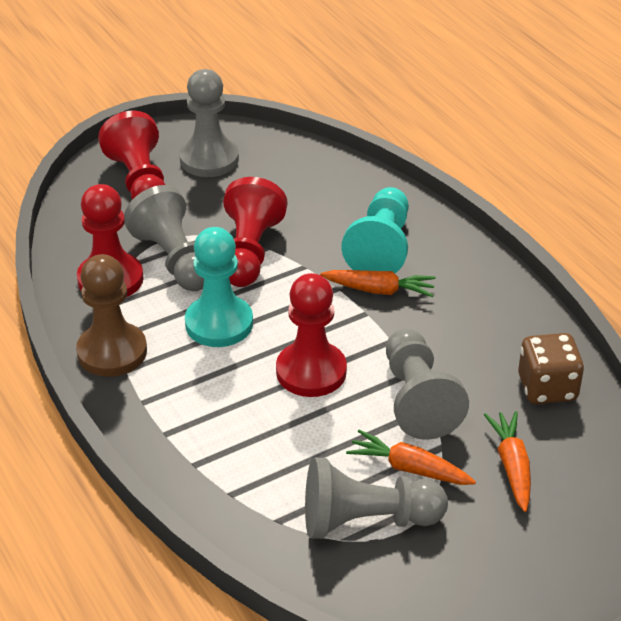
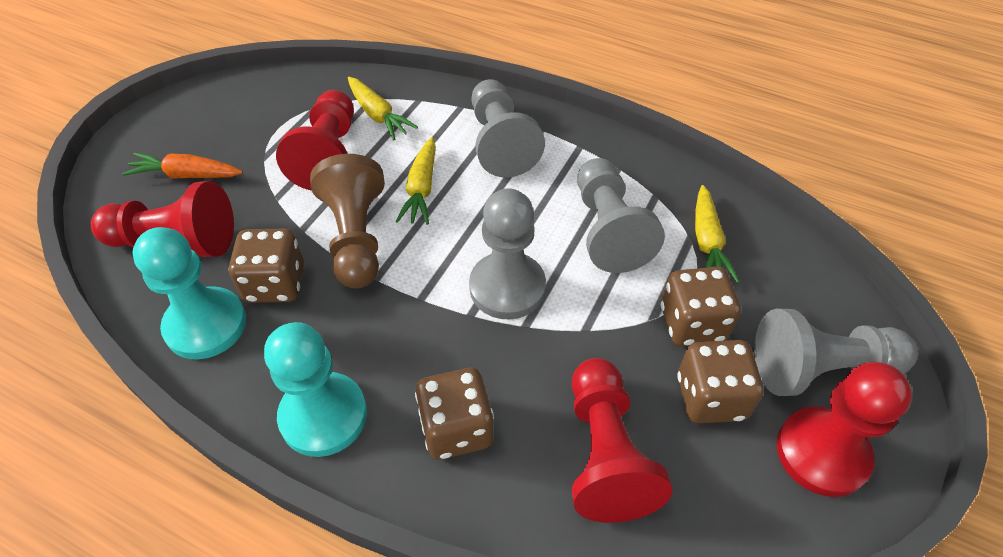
brown dice: [518,333,584,404] = 1 -> [229,229,304,303] [415,368,494,459] [661,267,741,347] [677,340,764,423] = 4
orange carrot: [320,270,436,297] [346,430,476,485] [484,411,531,512] = 3 -> [122,153,243,179] = 1
yellow carrot: none = 0 -> [348,77,418,140] [396,137,436,225] [695,185,740,283] = 3

